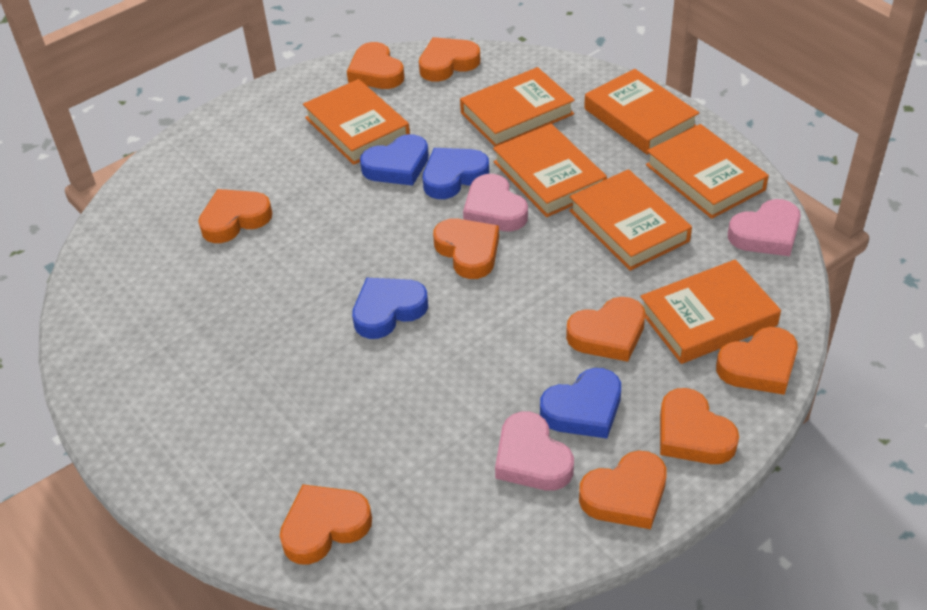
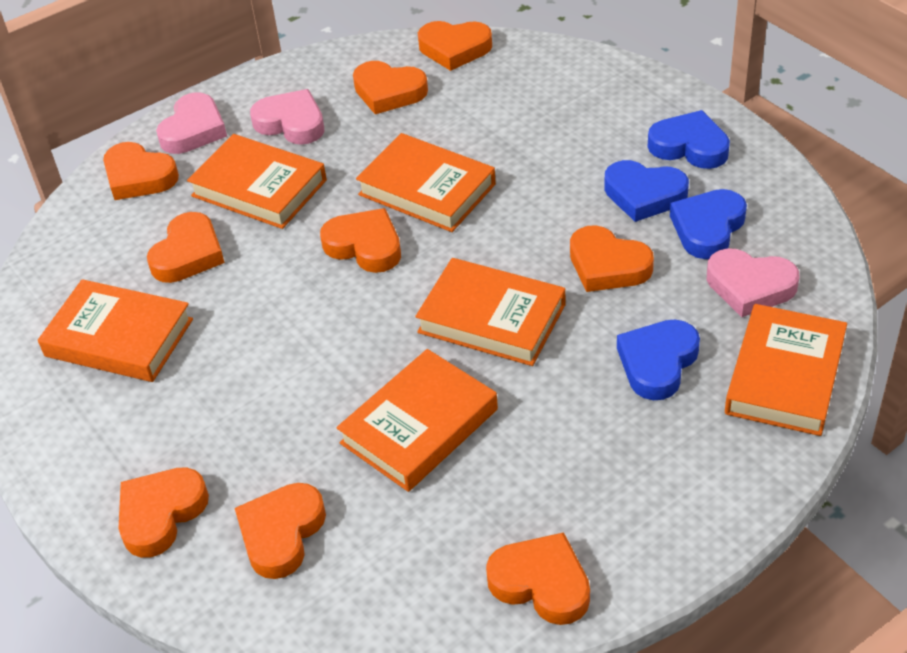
orange book: [303,79,410,165] [460,67,575,147] [493,124,607,217] [569,169,692,271] [584,69,699,155] [640,260,781,364] [646,124,769,219] = 7 -> [38,279,193,382] [187,134,327,229] [337,349,498,492] [356,133,496,232] [415,258,566,366] [725,304,847,436] = 6

